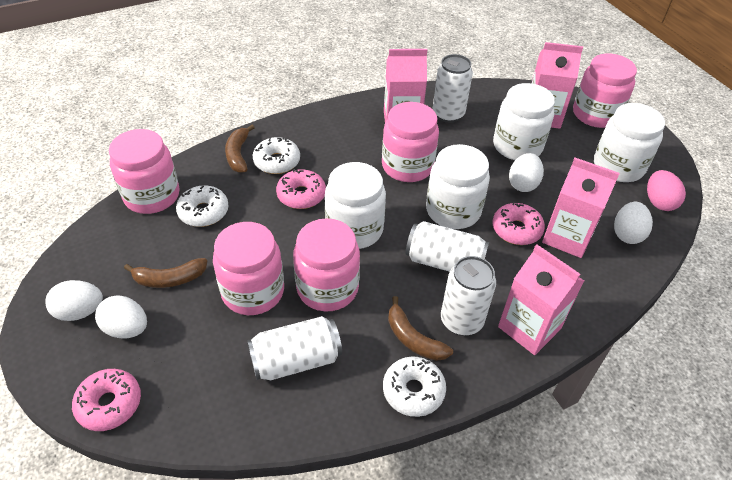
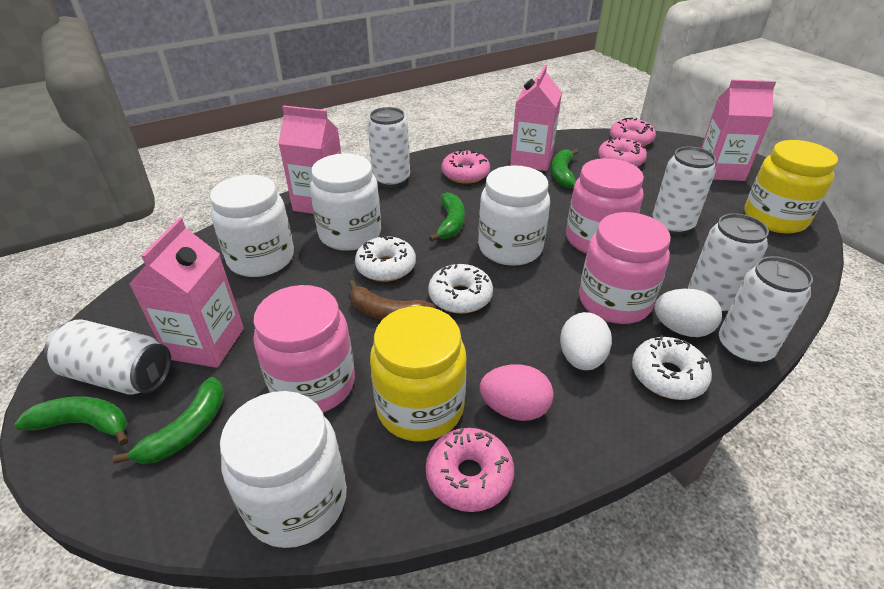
brown banana: [124,258,207,288] [225,125,255,173] [388,296,453,361] = 3 -> [348,280,435,320] = 1
green banana: none = 0 -> [14,397,128,445] [113,377,224,464] [429,192,465,242] [551,149,579,188] = 4
pink donut: [72,369,141,431] [276,169,326,209] [493,202,545,245] = 3 -> [426,428,514,512] [442,149,490,184] [598,137,647,167] [610,118,656,147] = 4
pink jar: [109,129,180,214] [213,222,284,315] [293,218,360,311] [382,102,439,182] [573,53,637,128] = 5 -> [254,285,355,412] [566,158,644,254] [579,212,671,324] = 3
white can: [247,316,342,380] [405,221,489,272] [433,54,473,123] [441,256,496,336] = 4 -> [44,319,171,394] [368,107,410,188] [653,146,716,235] [688,213,769,314] [719,256,813,364] = 5
white egg: [45,280,103,321] [95,295,147,338] [509,153,544,192] [614,202,653,244] = 4 -> [560,312,612,370] [654,289,722,337] = 2
yellow jar: none = 0 -> [370,306,467,442] [744,140,838,234] = 2

